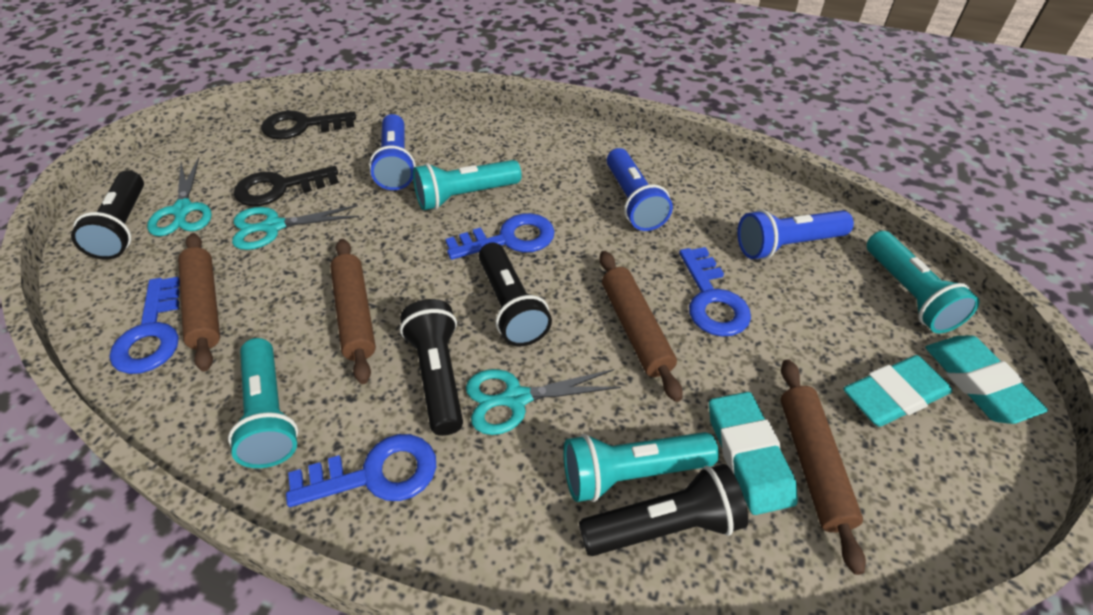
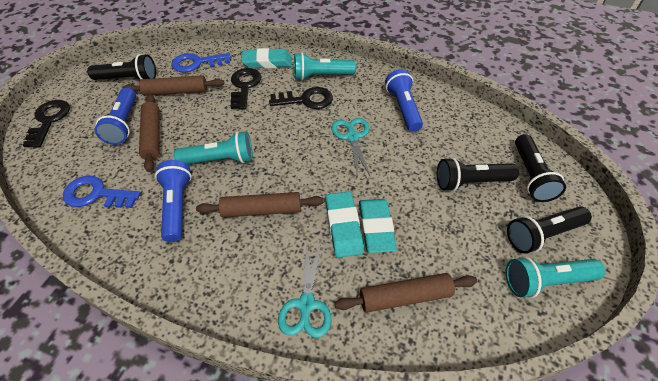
black key: [234,166,339,206] [261,111,356,139] = 2 -> [23,100,70,148] [230,68,261,110] [269,87,333,109] = 3
blue key: [110,277,180,374] [286,434,436,507] [445,213,555,260] [679,247,751,337] = 4 -> [63,176,141,208] [171,53,231,72] = 2
turquoise flashlight: [228,338,298,468] [413,160,522,210] [563,432,719,502] [867,231,979,333] = 4 -> [174,131,253,164] [294,52,356,81] [506,256,605,298] = 3
turquoise scissors: [147,157,212,236] [232,205,359,250] [466,369,621,435] = 3 -> [278,241,332,338] [331,118,371,178] = 2

